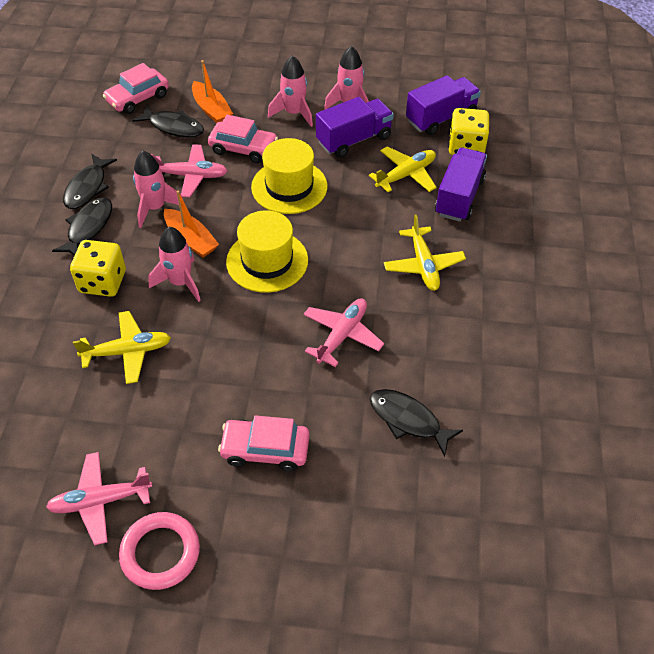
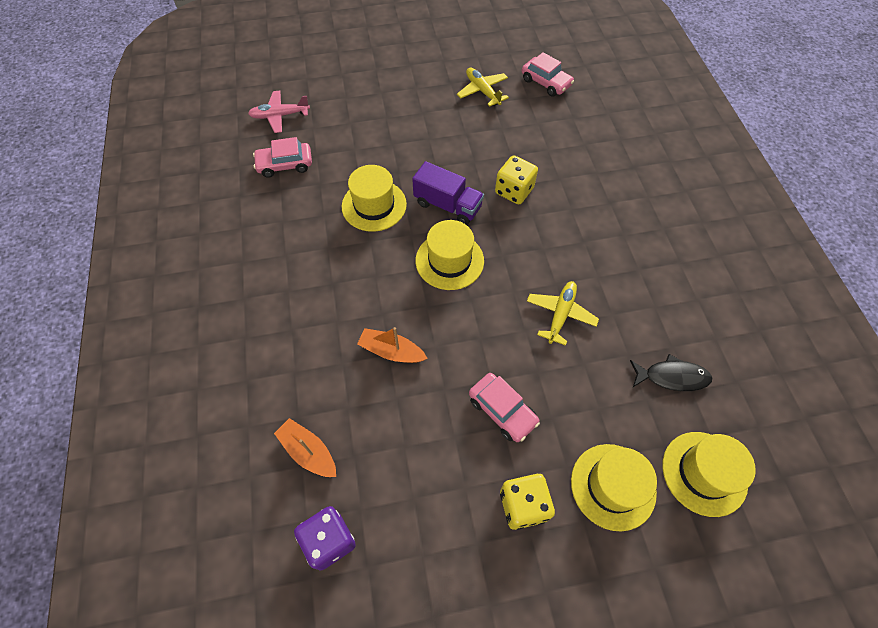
black fish: [52,197,112,256] [63,154,117,209] [132,105,204,138] [370,389,463,457] = 4 -> [630,354,712,391] = 1
pink plane: [46,452,153,545] [151,144,228,197] [303,298,384,367] = 3 -> [248,90,310,133] = 1
pink ring: [119,512,200,590] = 1 -> none = 0
pink rocket: [133,151,183,228] [148,227,201,302] [268,55,313,127] [324,46,369,110] = 4 -> none = 0
purple dice: none = 0 -> [294,506,356,570] = 1
purple truck: [316,97,394,158] [406,75,481,135] [435,148,487,222] = 3 -> [412,161,484,225] = 1
yellow hat: [226,210,308,293] [251,138,328,214] = 2 -> [342,165,407,232] [416,220,484,290] [571,444,657,532] [662,432,756,517] = 4
yellow plane: [73,311,171,384] [369,146,437,192] [384,215,466,291] = 3 -> [457,68,509,107] [527,281,599,346] = 2

